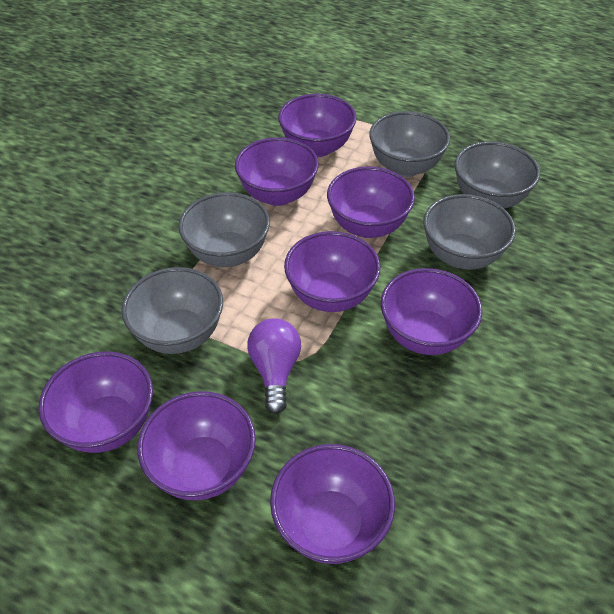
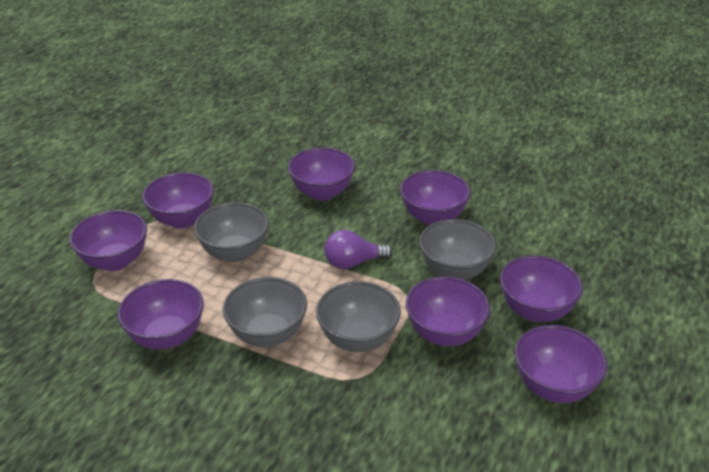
grey bowl: [122,267,223,354] [179,192,270,267] [369,111,450,177] [423,194,516,270] [454,141,540,209] = 5 -> [194,202,269,262] [223,277,307,347] [316,281,401,352] [419,219,496,280] = 4

